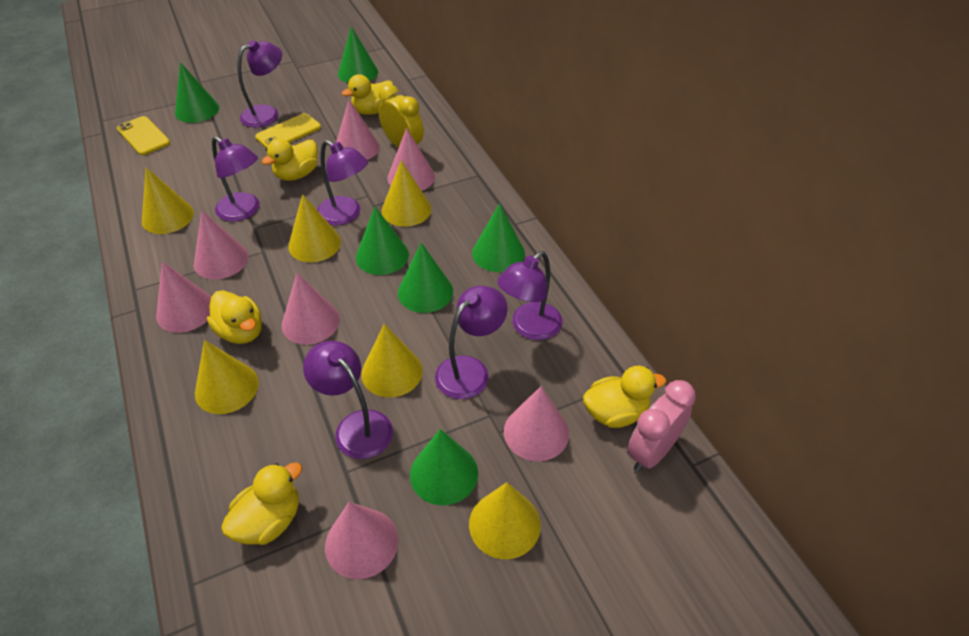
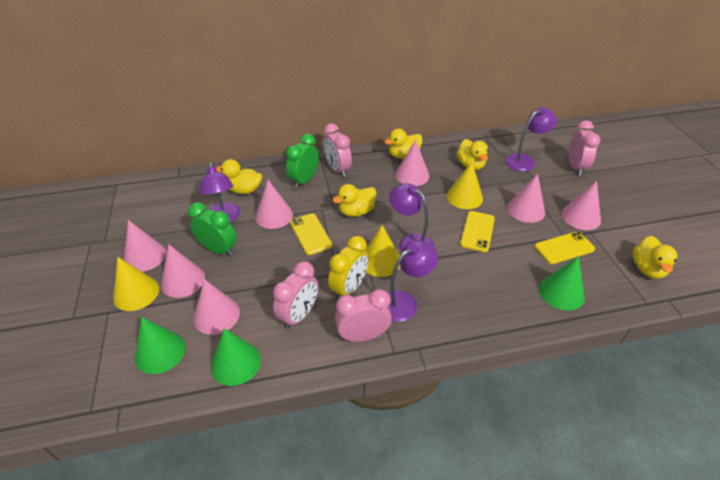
green clock: none = 0 -> [188,202,237,256] [286,134,319,189] = 2
green cone: [175,62,219,123] [338,26,378,83] [356,207,409,275] [398,243,453,313] [410,429,478,505] [472,203,525,272] = 6 -> [135,317,185,374] [211,328,261,386] [539,256,585,310] = 3
pink clock: [627,380,696,472] = 1 -> [273,261,318,329] [323,123,352,177] [335,289,392,342] [569,120,600,176] = 4
purple lamp: [212,136,259,221] [237,40,282,127] [303,341,393,459] [317,140,368,225] [435,286,508,399] [497,251,562,340] = 6 -> [199,163,240,223] [387,240,438,322] [389,183,434,251] [505,107,557,171] = 4
yellow cone: [142,167,194,234] [195,340,259,414] [288,194,341,262] [361,324,423,398] [382,160,431,227] [469,482,541,559] = 6 -> [113,257,159,311] [365,225,400,277] [447,162,483,209] = 3
yellow phone: [117,116,170,155] [255,113,321,148] = 2 -> [290,213,332,255] [460,211,495,252] [535,232,595,264] = 3

